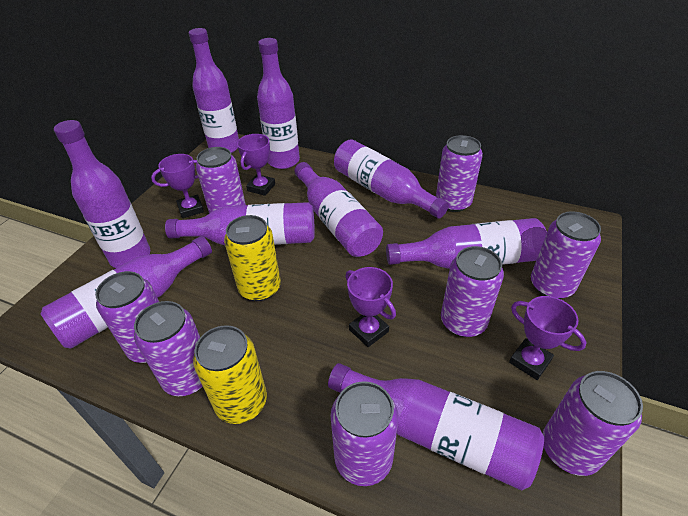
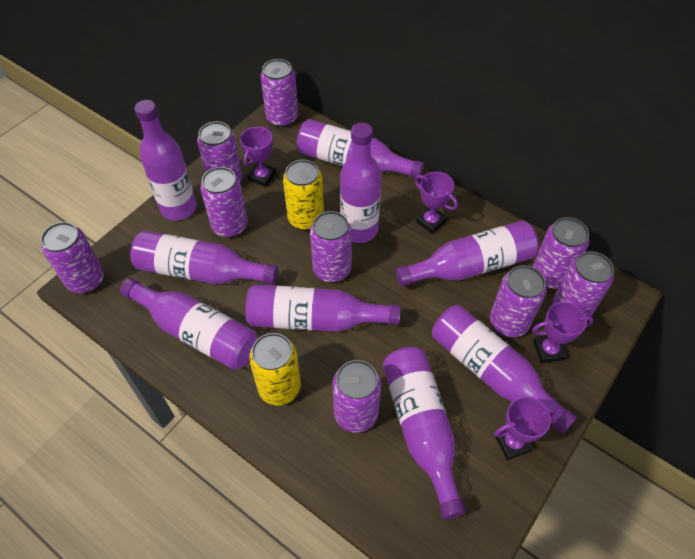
purple can: [95,271,159,363] [134,301,203,396] [196,147,246,213] [330,381,398,486] [436,135,483,212] [441,246,504,337] [531,212,601,299] [543,371,643,476] = 8 -> [41,222,104,293] [197,121,242,182] [200,167,248,237] [260,59,298,127] [310,211,352,282] [333,360,381,433] [490,265,546,337] [533,217,589,289] [553,251,614,317] = 9

